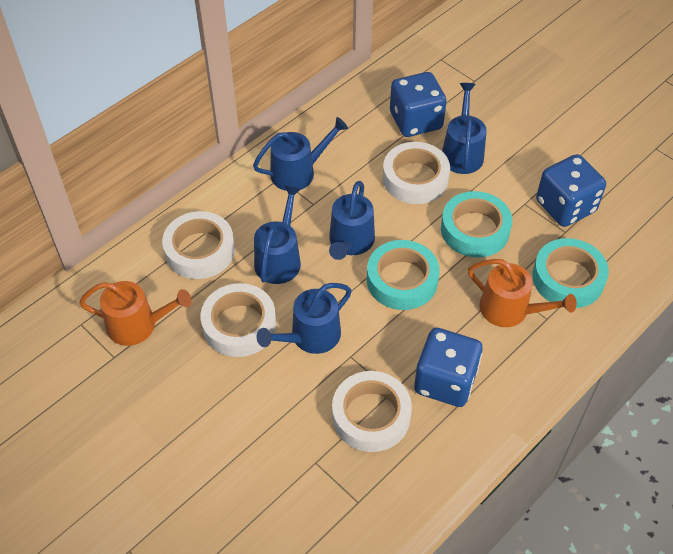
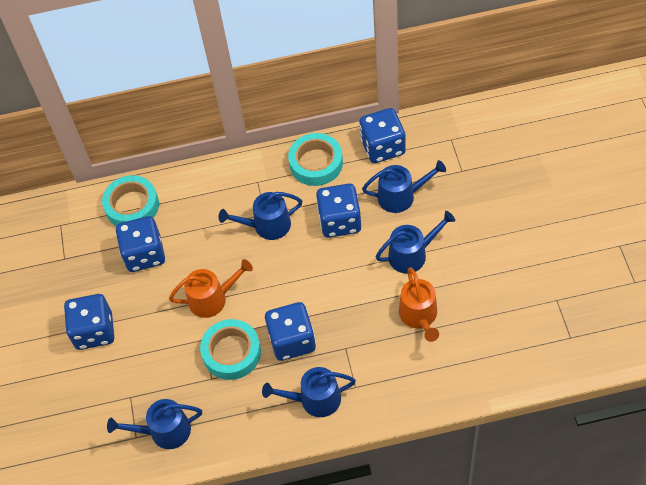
blue dice: [390,72,447,137] [414,328,483,407] [536,154,606,227] = 3 -> [64,294,114,350] [116,216,165,272] [265,302,316,361] [316,184,361,238] [359,108,406,163] = 5
white tape: [162,211,235,279] [201,283,276,357] [332,371,412,452] [383,142,450,204] = 4 -> none = 0

